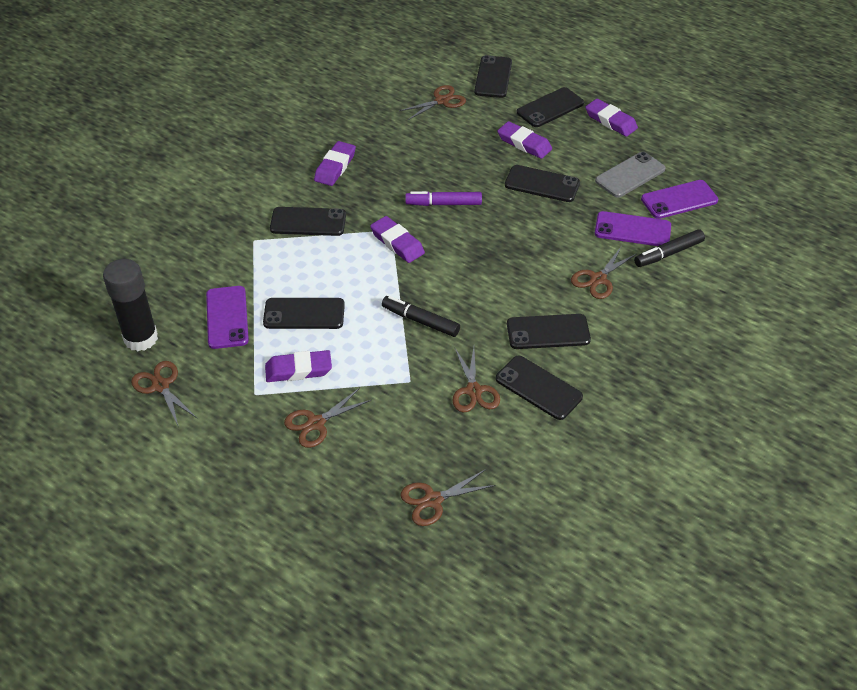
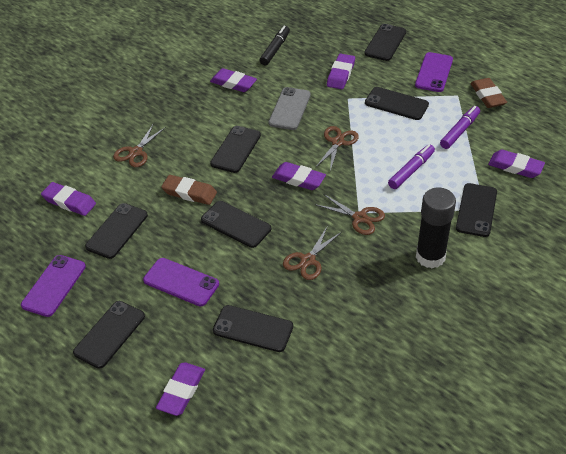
black marker: [382,296,460,337] [634,229,705,267] = 2 -> [259,26,290,65] = 1
black phone: [263,298,345,329] [270,207,346,236] [474,55,512,98] [496,356,583,420] [505,165,580,202] [507,314,591,349] [517,87,584,127] = 7 -> [73,301,145,369] [85,203,148,259] [201,201,271,248] [210,126,261,173] [213,305,293,352] [364,24,406,61] [365,87,429,120] [456,183,497,237] = 8
brown eraser: none = 0 -> [161,175,217,205] [470,78,507,108] = 2
brown scissors: [131,361,198,428] [284,388,371,448] [399,85,466,121] [400,469,496,526] [452,347,500,412] [571,246,636,299] = 6 -> [113,123,166,167] [283,227,342,280] [315,126,359,171] [315,194,385,235] = 4
purple eraser: [265,350,332,382] [314,141,356,186] [370,216,425,263] [497,121,552,159] [585,99,638,137] = 5 -> [41,182,96,216] [156,362,205,416] [210,68,257,92] [272,162,326,190] [327,54,355,89] [488,149,545,178] = 6
purple marker: [405,191,482,206] = 1 -> [388,144,435,189] [440,106,480,149] = 2

